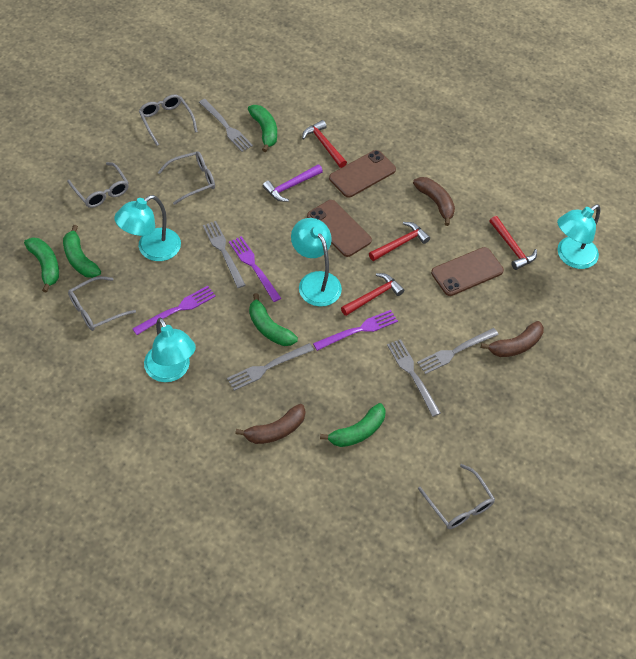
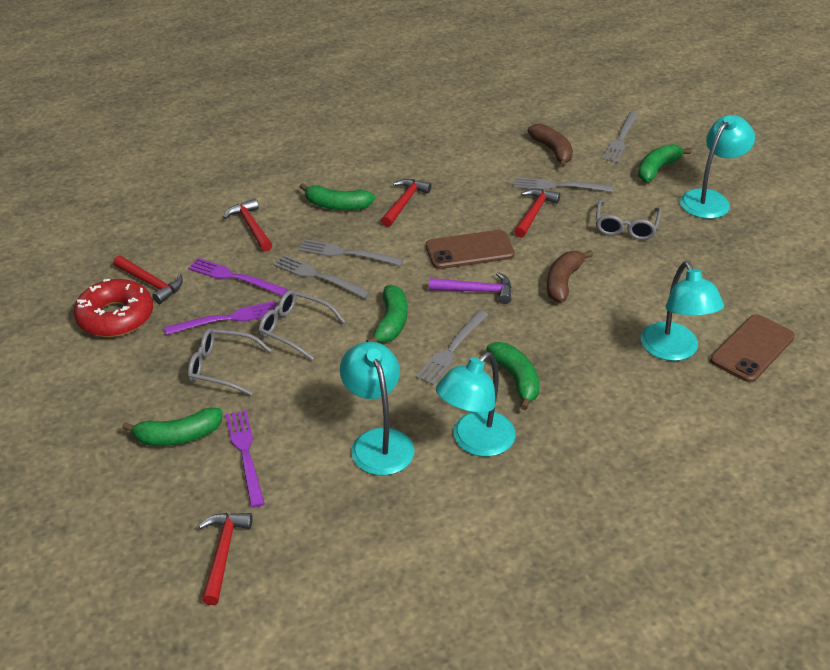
brown banana: [235,404,306,444] [413,177,455,226] [481,321,544,357] = 3 -> [528,124,573,168] [547,250,593,303] = 2
brown phone: [307,200,372,257] [329,150,396,198] [431,247,504,296] = 3 -> [426,230,515,269] [710,314,795,382] = 2
grey glasses: [67,162,129,208] [68,276,136,331] [139,94,198,146] [158,151,215,205] [418,464,495,529] = 5 -> [188,328,271,396] [258,290,346,360] [595,200,662,240] = 3
red donut: none = 0 -> [74,279,153,337] = 1
red hammer: [302,120,347,168] [341,273,404,316] [369,222,430,261] [490,216,537,270] = 4 -> [113,255,183,304] [199,513,253,605] [223,198,272,252] [381,179,432,227] [514,189,560,238] = 5

